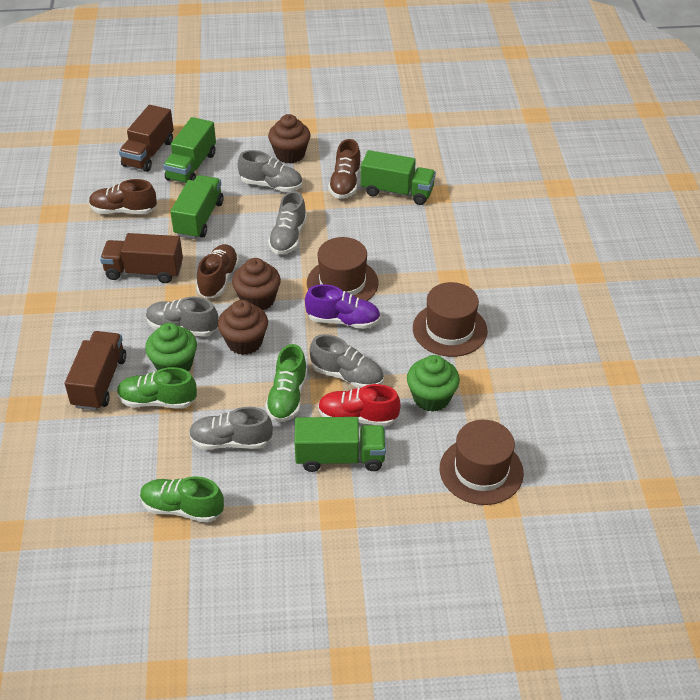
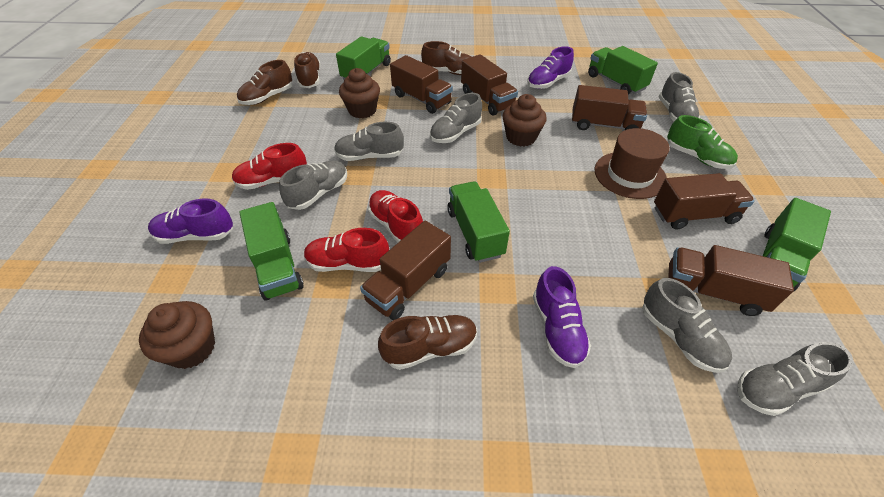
brown hat: [307,237,378,301] [413,282,488,357] [440,420,524,505] = 3 -> [595,128,670,199] = 1
brown shoe: [89,179,157,214] [197,244,239,298] [328,139,361,199] = 3 -> [237,60,293,105] [294,52,321,88] [378,315,477,370] [421,41,471,75] = 4
brown truck: [65,331,126,410] [100,233,183,283] [119,105,174,172] = 3 -> [360,221,451,320] [390,55,453,114] [461,54,518,116] [572,85,647,130] [654,173,754,230] [668,245,794,316] = 6
green cupcake: [145,323,197,371] [407,355,460,412] = 2 -> none = 0
green shoe: [117,367,197,409] [140,476,224,523] [265,344,307,422] = 3 -> [667,115,738,169] = 1
green truck: [163,117,216,183] [170,175,224,239] [294,417,386,472] [361,150,436,205] = 4 -> [239,202,304,301] [336,36,391,80] [447,181,510,263] [588,46,658,94] [763,198,831,292] = 5
grey shoe: [146,296,218,337] [189,407,273,450] [238,150,302,192] [268,191,307,255] [310,334,384,388] = 5 -> [279,160,347,210] [334,122,404,161] [430,93,482,143] [642,278,732,373] [659,72,700,121] [737,342,853,416] = 6
purple shoe: [305,284,380,329] = 1 -> [148,199,233,244] [527,46,574,89] [533,266,591,368] = 3
red shoe: [318,384,401,426] = 1 -> [232,143,307,190] [304,228,389,272] [368,190,423,243] = 3

